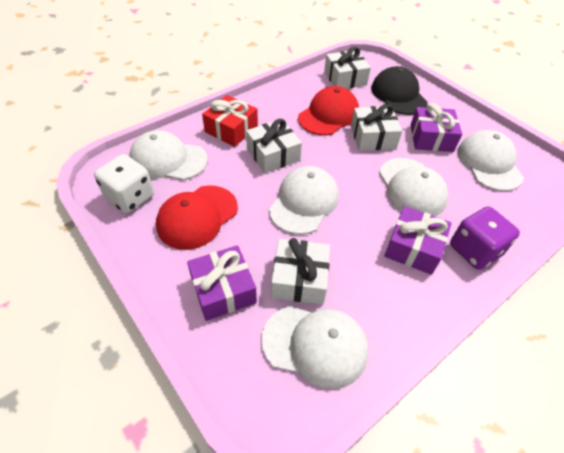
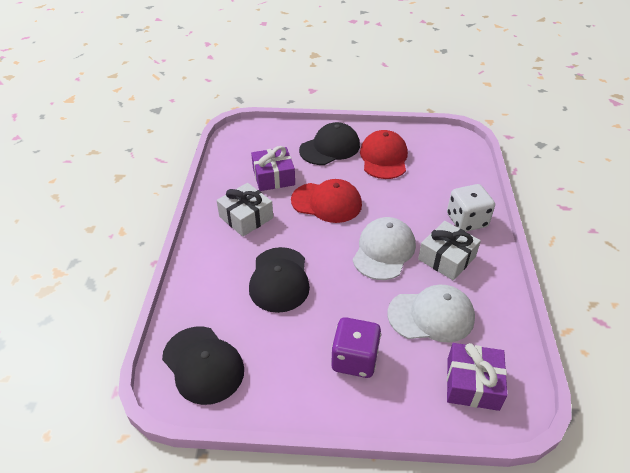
black cap: [371,66,428,115] = 1 -> [162,326,244,405] [249,247,310,313] [299,122,360,165] = 3
purple gift: [187,245,257,321] [384,206,451,275] [410,103,462,152] = 3 -> [251,146,295,191] [447,343,508,411] = 2
red gift: [202,95,258,147] = 1 -> none = 0
white cap: [129,130,208,180] [261,306,368,389] [269,166,339,235] [379,158,448,216] [458,130,524,191] = 5 -> [353,217,416,280] [388,285,475,342] = 2
white gift: [246,118,302,173] [271,238,330,305] [324,47,371,89] [351,104,402,151] = 4 -> [217,183,273,237] [418,221,481,280] = 2

